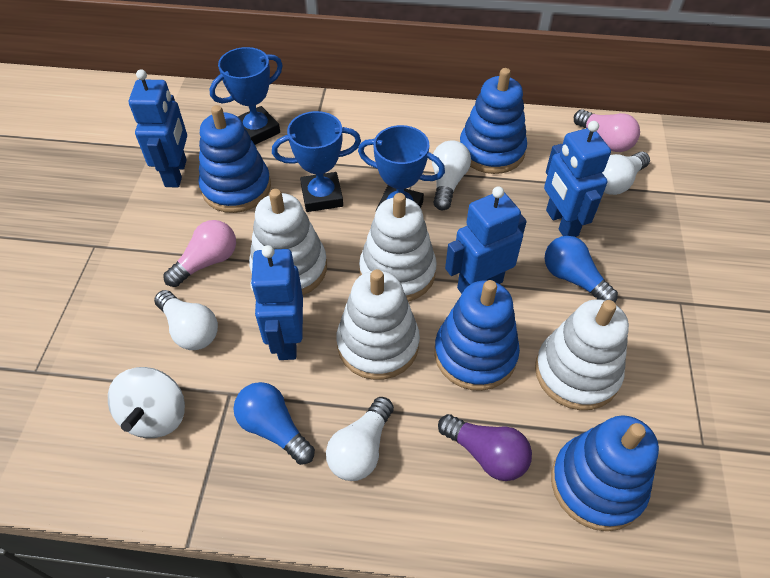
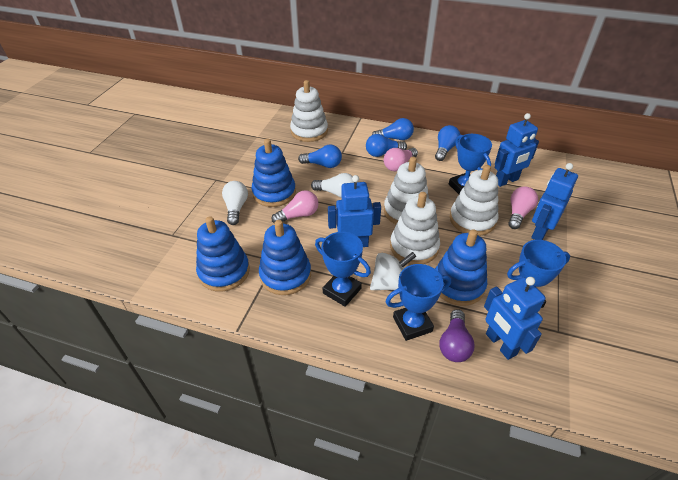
blue light bulb: [233,382,315,465] [545,236,618,303] = 2 -> [298,145,342,168] [366,134,407,157] [372,118,414,140] [435,125,460,161] = 4
blue trophy: [210,47,283,145] [272,111,361,212] [358,125,445,210] = 3 -> [315,232,371,307] [386,264,451,341] [449,134,492,194] [507,240,570,308] = 4
pink light bulb: [163,220,236,287] [574,109,640,152] = 2 -> [272,190,319,223] [384,148,418,172] [508,186,538,229] = 3
white light bulb: [154,290,218,350] [326,397,394,481] [432,140,471,211] [602,152,650,195] = 4 -> [222,181,248,225] [311,173,354,198] = 2

